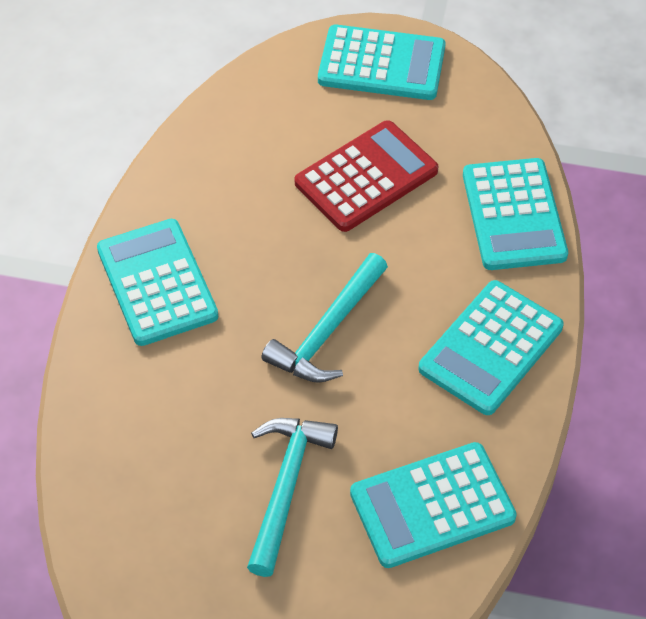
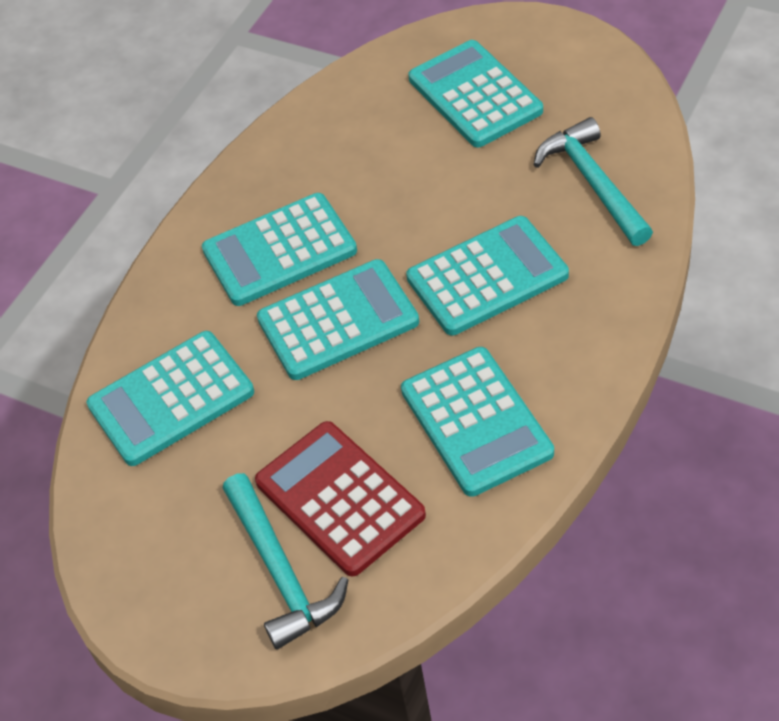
turquoise calculator: [97,219,218,346] [318,25,446,100] [350,442,517,568] [418,280,564,415] [463,158,568,270] = 5 -> [87,331,254,466] [202,193,357,306] [257,259,419,380] [401,347,554,497] [406,216,569,336] [408,40,543,147] = 6

